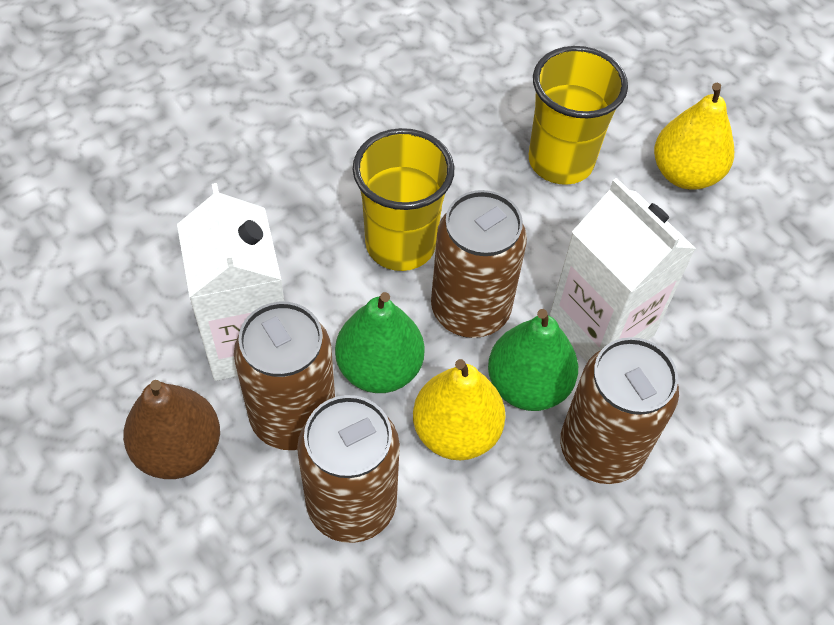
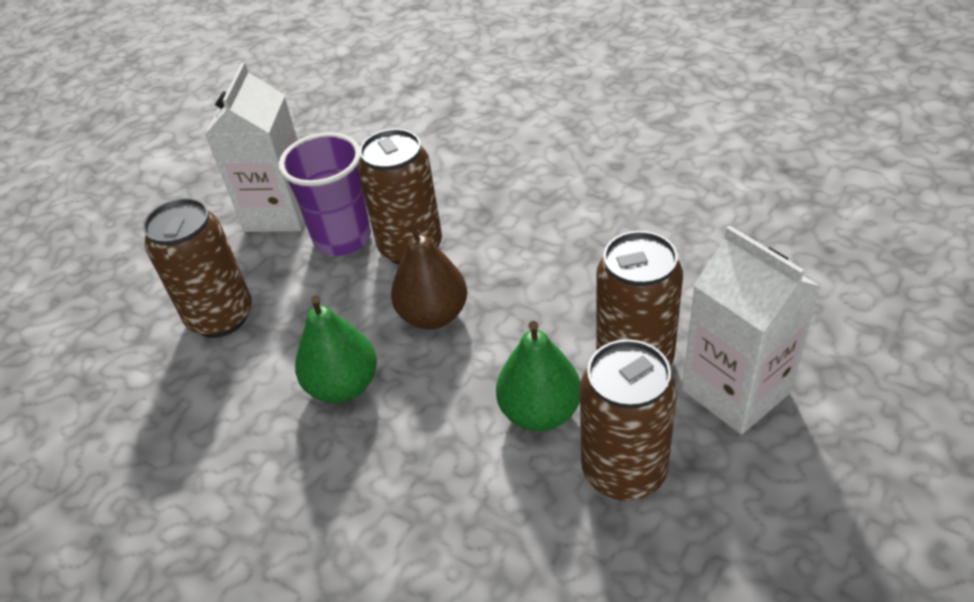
purple cup: none = 0 -> [279,133,371,256] = 1
yellow cup: [353,128,454,271] [529,46,628,185] = 2 -> none = 0
yellow pear: [413,359,506,460] [654,82,734,190] = 2 -> none = 0

